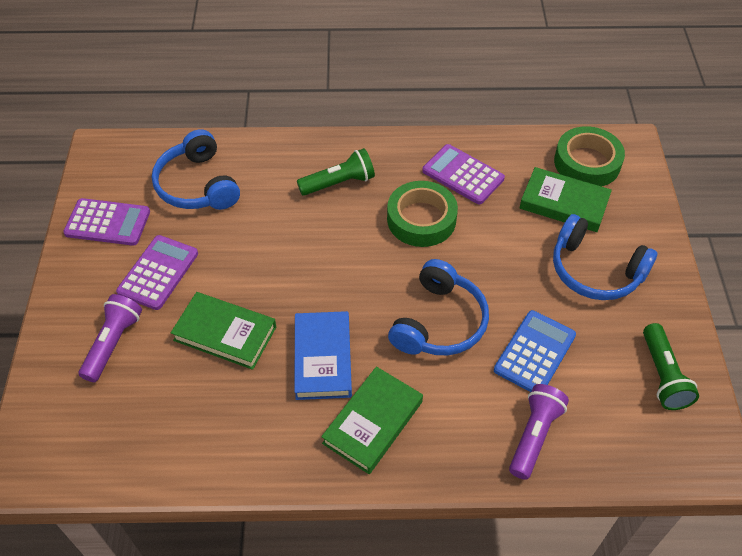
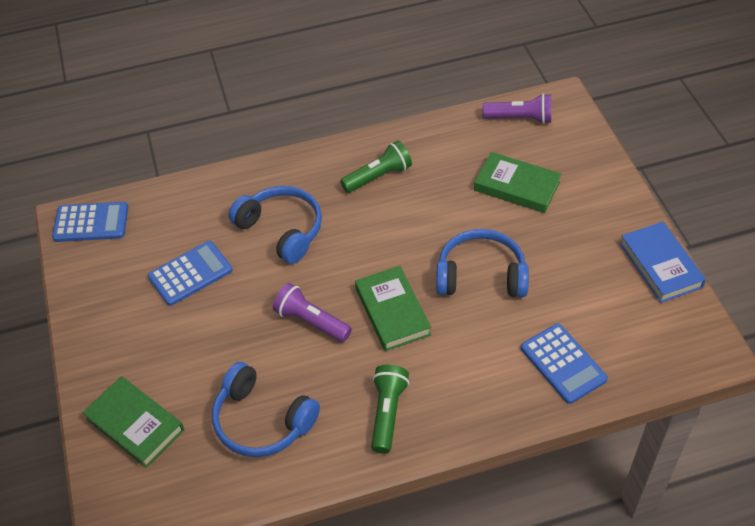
blue calculator: [494,310,576,392] = 1 -> [52,202,128,242] [148,241,233,306] [521,324,608,404] = 3
green tape: [387,181,458,247] [554,126,625,187] = 2 -> none = 0
purple calculator: [63,198,150,246] [116,235,198,310] [422,144,505,204] = 3 -> none = 0

